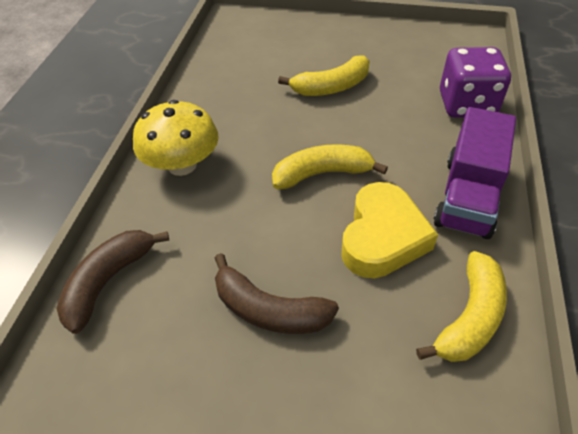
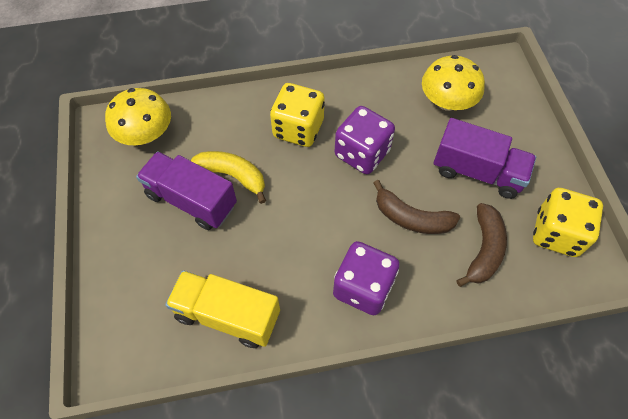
purple dice: [440,47,511,118] = 1 -> [333,241,400,315] [335,106,395,174] = 2
purple truck: [434,107,516,239] = 1 -> [136,151,237,230] [434,118,536,199] = 2
yellow banana: [272,144,388,189] [278,55,370,96] [416,251,507,362] = 3 -> [191,151,266,204] = 1
yellow dice: none = 0 -> [270,83,325,147] [533,188,603,257] = 2
yellow heart: [341,182,438,278] = 1 -> none = 0
yellow mushroom: [133,100,219,176] = 1 -> [105,88,171,145] [422,55,485,111] = 2
yellow truck: none = 0 -> [165,270,280,348] = 1

